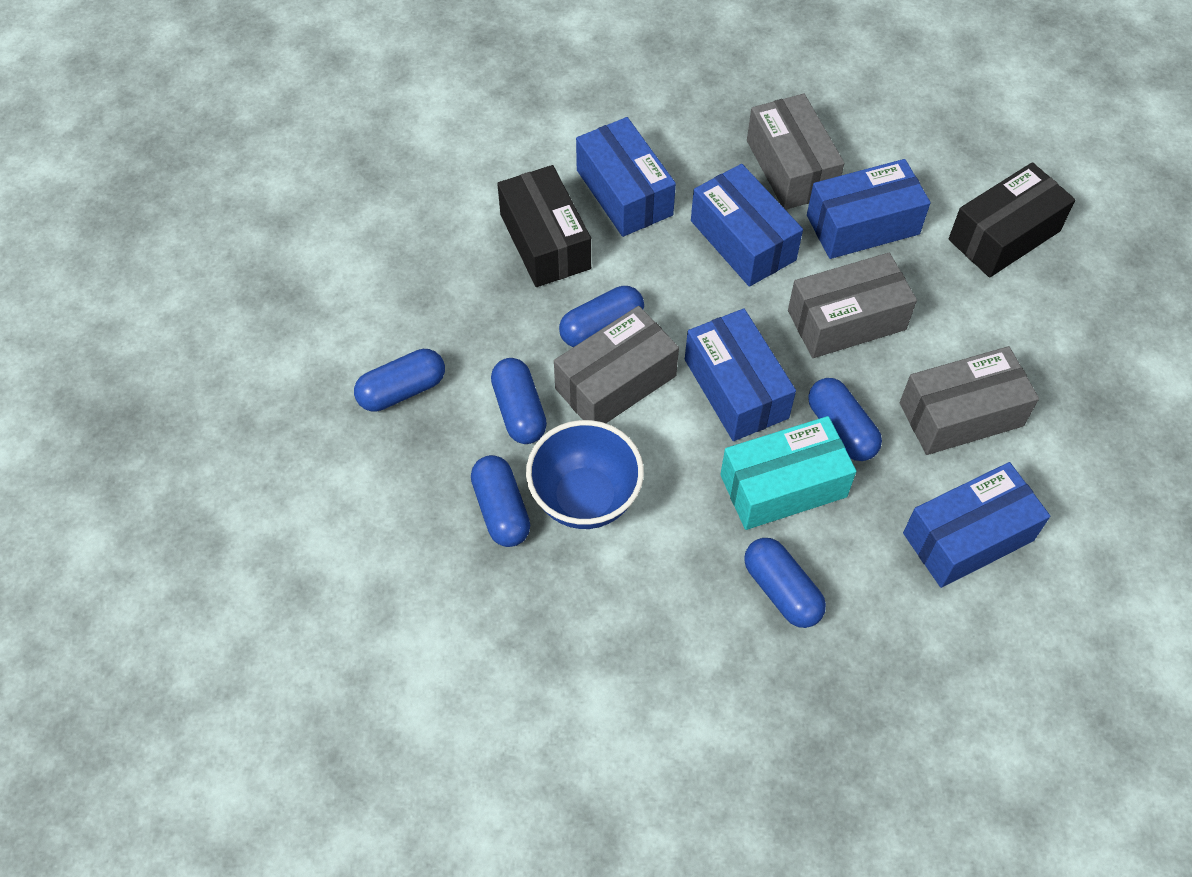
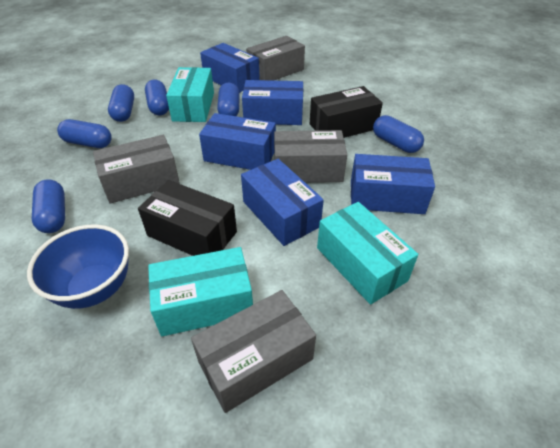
turquoise box: [720,416,857,530] = 1 -> [148,247,253,336] [166,67,214,122] [317,202,418,305] = 3

